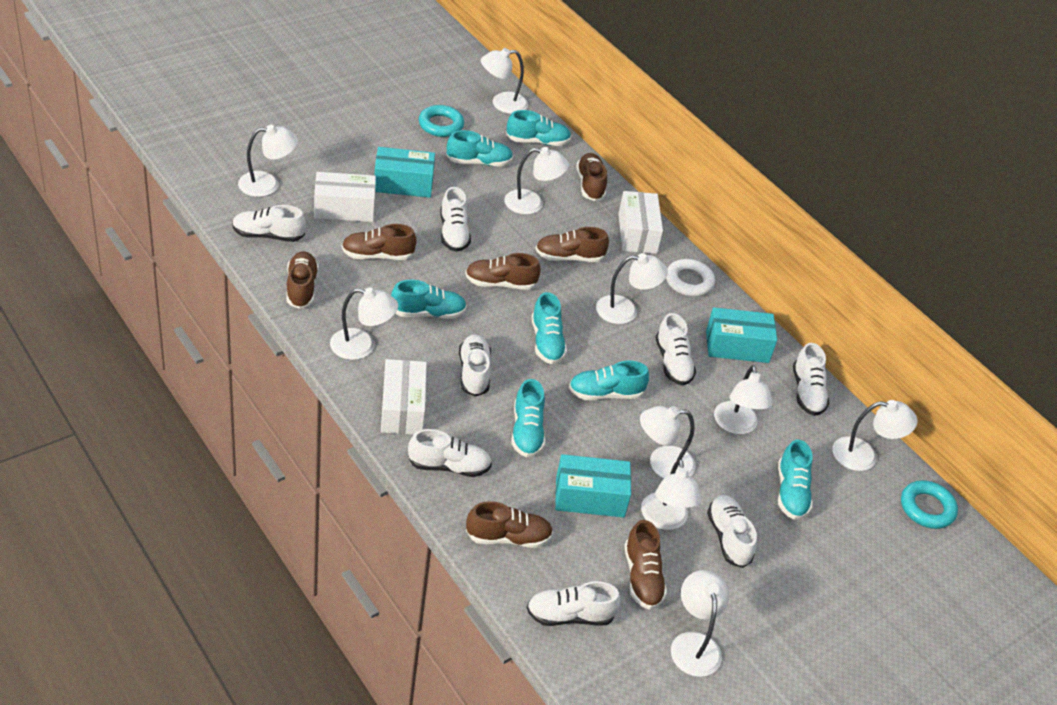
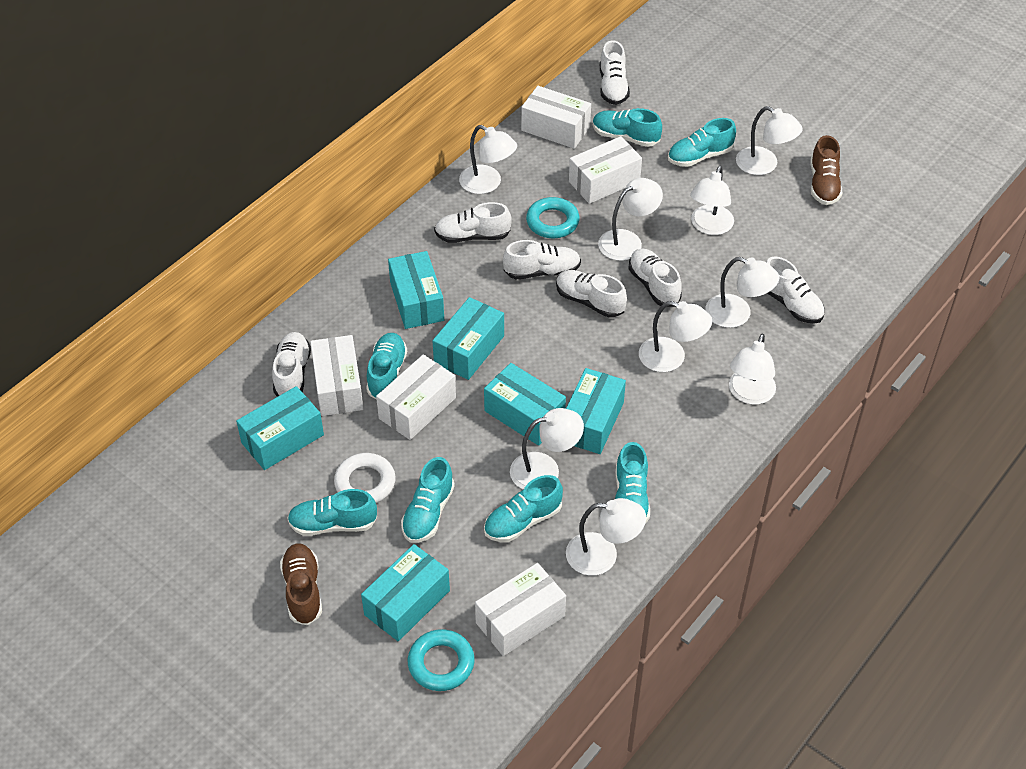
brown shoe: [286,251,319,309] [342,224,416,260] [465,253,541,290] [466,501,553,548] [536,227,609,262] [576,153,607,201] [624,520,667,610] = 7 -> [280,543,322,625] [811,135,842,205] = 2
turquoise box: [375,147,435,198] [555,454,631,518] [706,307,777,363] = 3 -> [236,386,324,470] [361,544,450,641] [388,251,444,329] [433,297,504,380] [484,363,566,446] [566,368,626,454] = 6
white box: [314,172,376,222] [381,359,427,435] [618,191,663,254] = 3 -> [310,335,363,416] [376,354,456,440] [475,563,566,656] [521,86,591,149] [569,136,642,204] = 5
white lamp: [238,125,298,197] [330,287,398,360] [481,48,528,114] [504,147,569,215] [596,253,668,324] [640,406,695,478] [641,458,702,530] [671,570,729,677] [714,365,773,434] [832,400,917,471] = 10 -> [459,125,517,194] [510,408,584,490] [566,498,646,576] [598,178,663,261] [639,301,712,372] [690,166,734,235] [705,257,779,328] [729,334,776,405] [736,106,803,175] = 9
white shoe: [232,205,306,242] [408,429,492,477] [440,187,471,252] [459,334,491,397] [527,581,620,626] [656,313,696,386] [707,495,757,568] [793,343,829,416] = 8 -> [272,332,311,397] [434,202,512,243] [503,240,581,279] [556,270,627,318] [600,40,630,105] [628,248,682,307] [766,257,825,324] = 7

